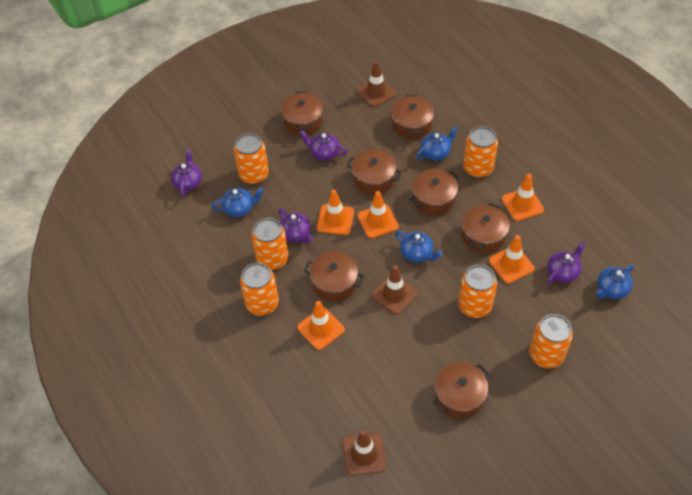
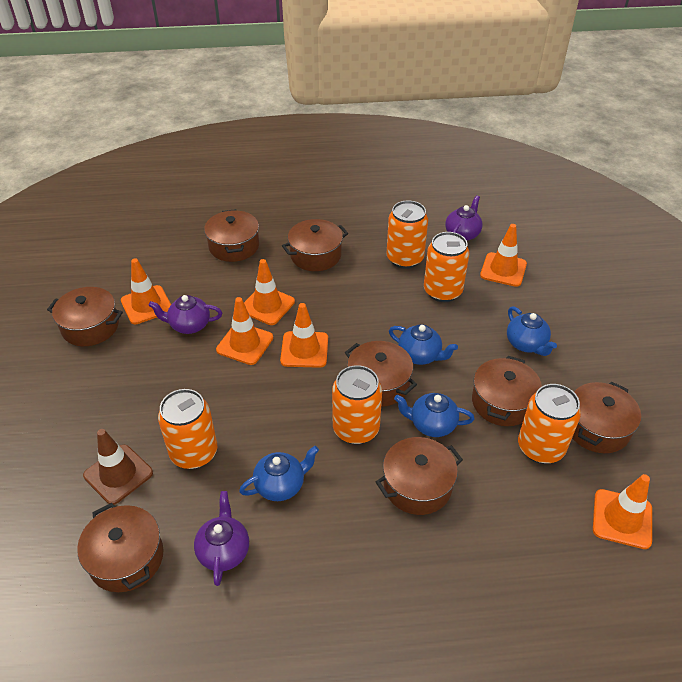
brown pot: [281,91,323,135] [304,251,364,302] [346,149,402,195] [391,95,434,139] [410,169,460,215] [433,362,489,419] [462,203,510,253] = 7 -> [47,287,123,346] [77,503,164,592] [204,209,259,262] [282,219,348,271] [345,341,417,407] [376,437,463,515] [472,356,542,426] [572,381,641,453] = 8
brown traffic cone: [343,430,386,475] [357,61,396,107] [371,265,418,314] = 3 -> [83,429,153,505] = 1
orange can: [234,133,269,184] [240,263,279,316] [251,218,288,270] [458,265,497,318] [463,126,498,178] [529,314,573,368] = 6 -> [158,389,217,469] [332,365,382,444] [387,200,428,269] [424,232,469,302] [518,384,581,464] = 5
orange traffic cone: [297,301,345,350] [317,190,354,235] [357,191,399,238] [489,235,535,284] [502,174,544,221] = 5 -> [121,258,171,324] [216,297,273,365] [244,259,295,325] [280,303,328,368] [480,224,527,287] [593,474,652,549] = 6
purple teapot: [171,149,202,197] [278,209,312,244] [300,130,347,161] [547,241,586,284] = 4 -> [148,295,222,334] [194,491,249,586] [445,195,483,241] = 3

